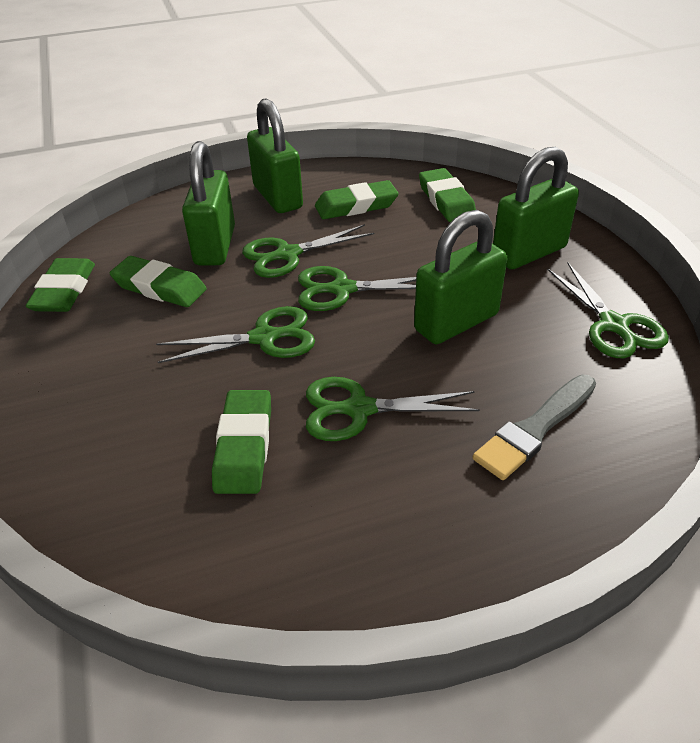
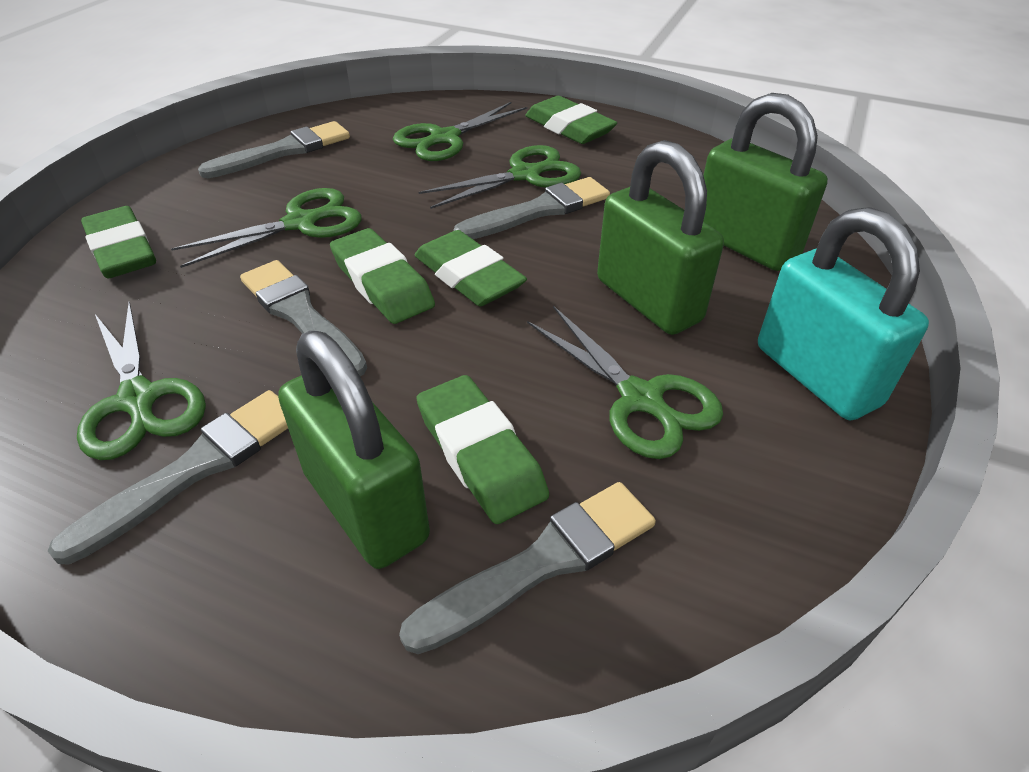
green padlock: [182,141,235,266] [247,98,303,213] [414,210,507,344] [493,147,579,269] = 4 -> [278,331,430,569] [597,140,724,335] [703,93,828,271] = 3
grey brush: [473,375,596,480] = 1 -> [48,390,288,565] [198,121,350,178] [240,260,367,376] [399,482,656,654] [454,177,610,239] = 5
turquoise padlock: none = 0 -> [758,207,929,420] = 1

